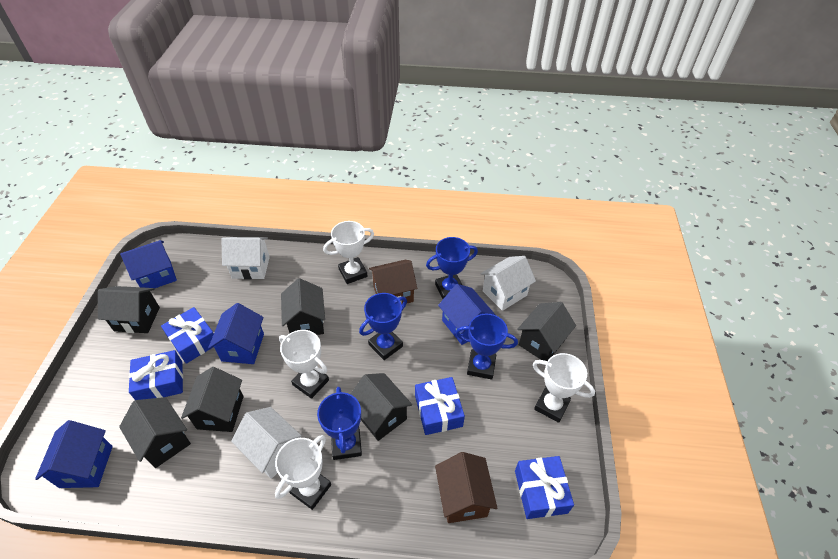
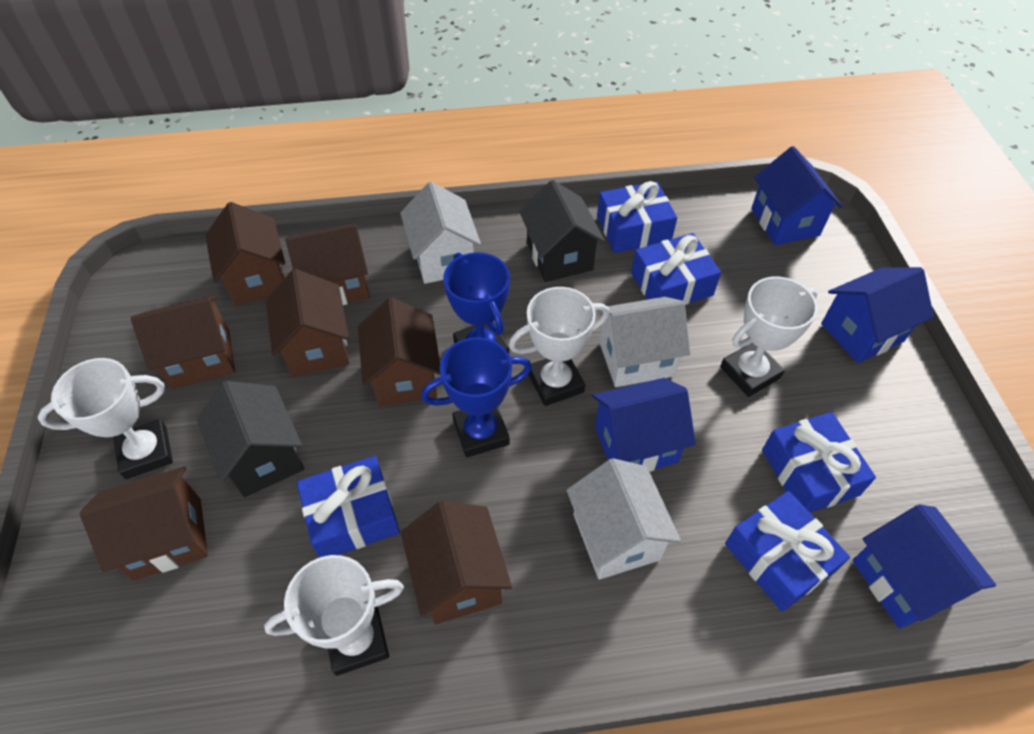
black house: [98,286,160,333] [119,397,191,468] [181,367,244,432] [281,278,325,335] [351,373,412,441] [517,302,576,361] = 6 -> [197,381,304,497] [519,180,605,282] = 2
blue gift: [129,350,183,400] [161,307,214,364] [415,377,465,435] [515,456,574,519] = 4 -> [297,456,400,558] [597,181,677,253] [631,233,721,305] [725,491,850,612] [762,412,876,513] = 5
blue trophy: [317,387,362,460] [359,293,407,360] [426,237,478,299] [456,314,518,379] = 4 -> [421,337,532,457] [443,252,510,354] = 2
brown house: [369,260,417,304] [435,452,497,523] = 2 -> [80,466,208,581] [131,295,235,389] [205,202,285,306] [266,269,349,377] [285,224,370,305] [358,297,441,407] [401,501,512,625] = 7

